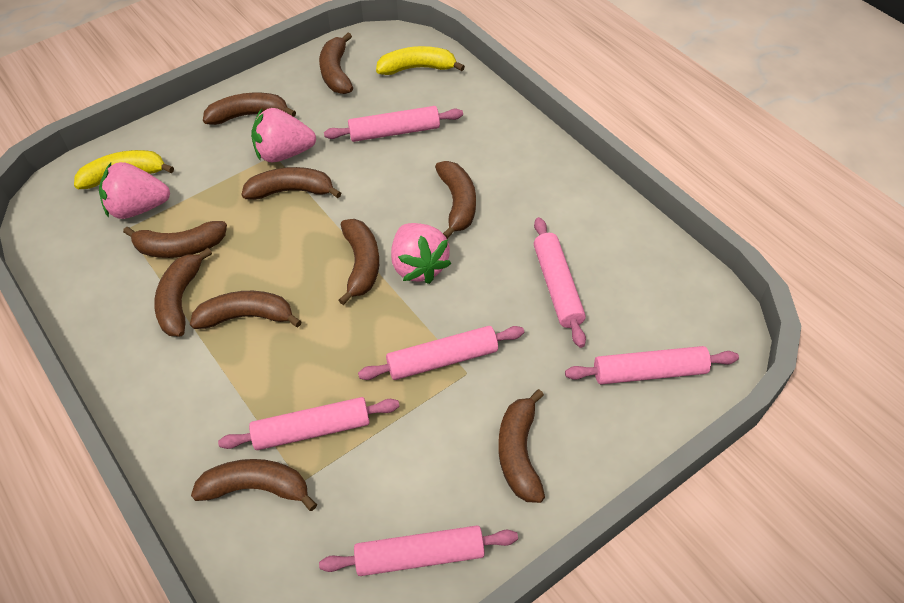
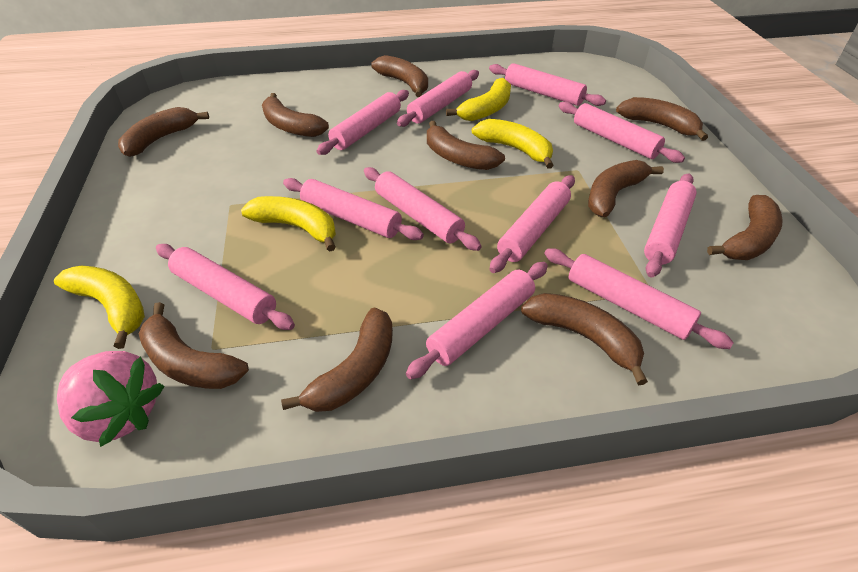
pink rolling pin: [218,397,400,450] [319,526,518,576] [324,106,463,142] [358,326,524,380] [534,217,586,348] [565,346,739,384] = 6 -> [156,244,295,330] [283,178,424,240] [317,90,409,155] [364,167,482,251] [397,70,479,127] [406,262,548,379] [489,63,606,106] [490,175,575,273] [544,248,734,349] [559,102,685,163] [644,173,697,278] = 11
pink strawberry: [99,162,170,219] [251,108,316,162] [391,223,451,284] = 3 -> [57,351,164,447] = 1
yellow banana: [74,150,174,189] [376,46,465,75] = 2 -> [54,266,145,349] [241,196,336,252] [446,78,511,121] [472,119,554,169] = 4

